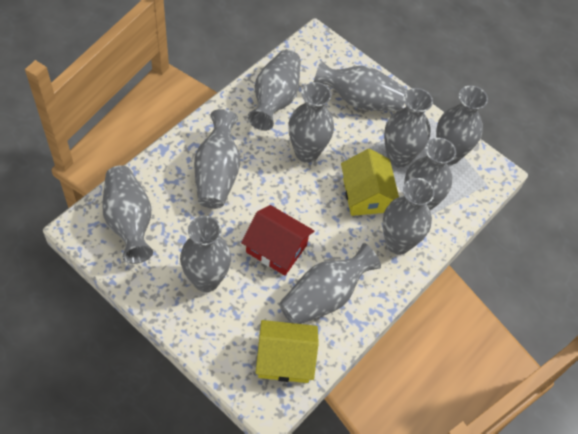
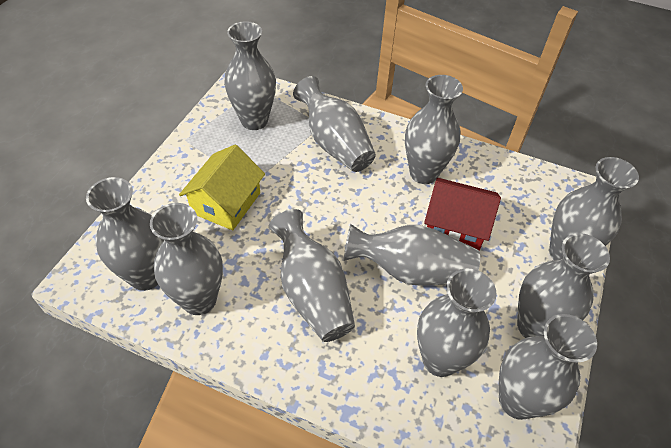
yellow house: [256,320,319,383] [341,149,399,216] = 2 -> [179,145,265,230] = 1

